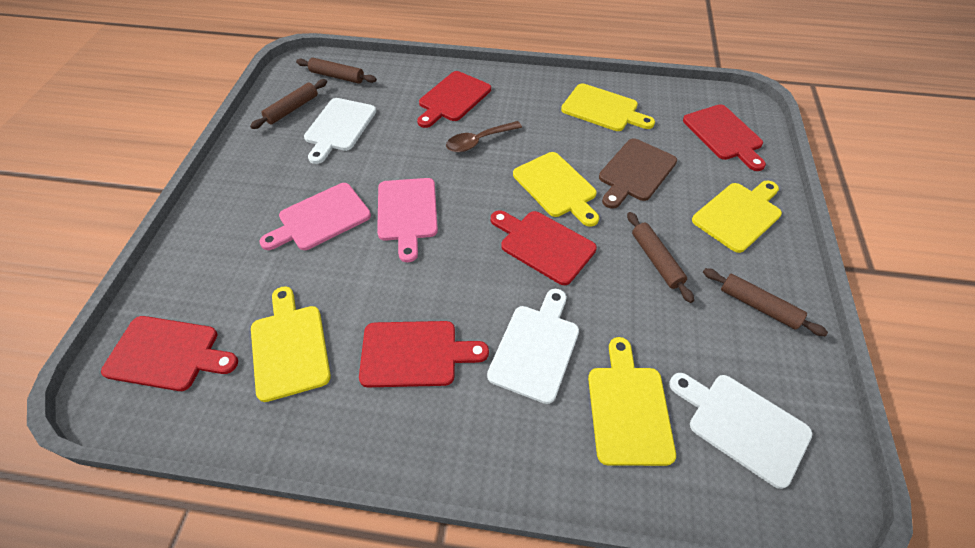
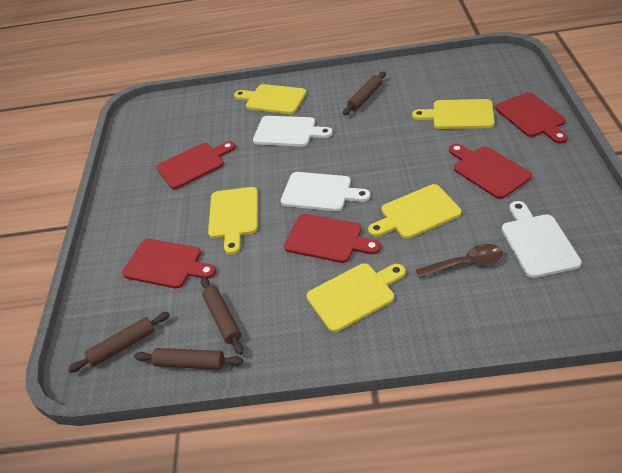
brown cutting board: [599,138,677,209] = 1 -> none = 0
pink cutting board: [259,183,371,250] [377,178,438,262] = 2 -> none = 0

